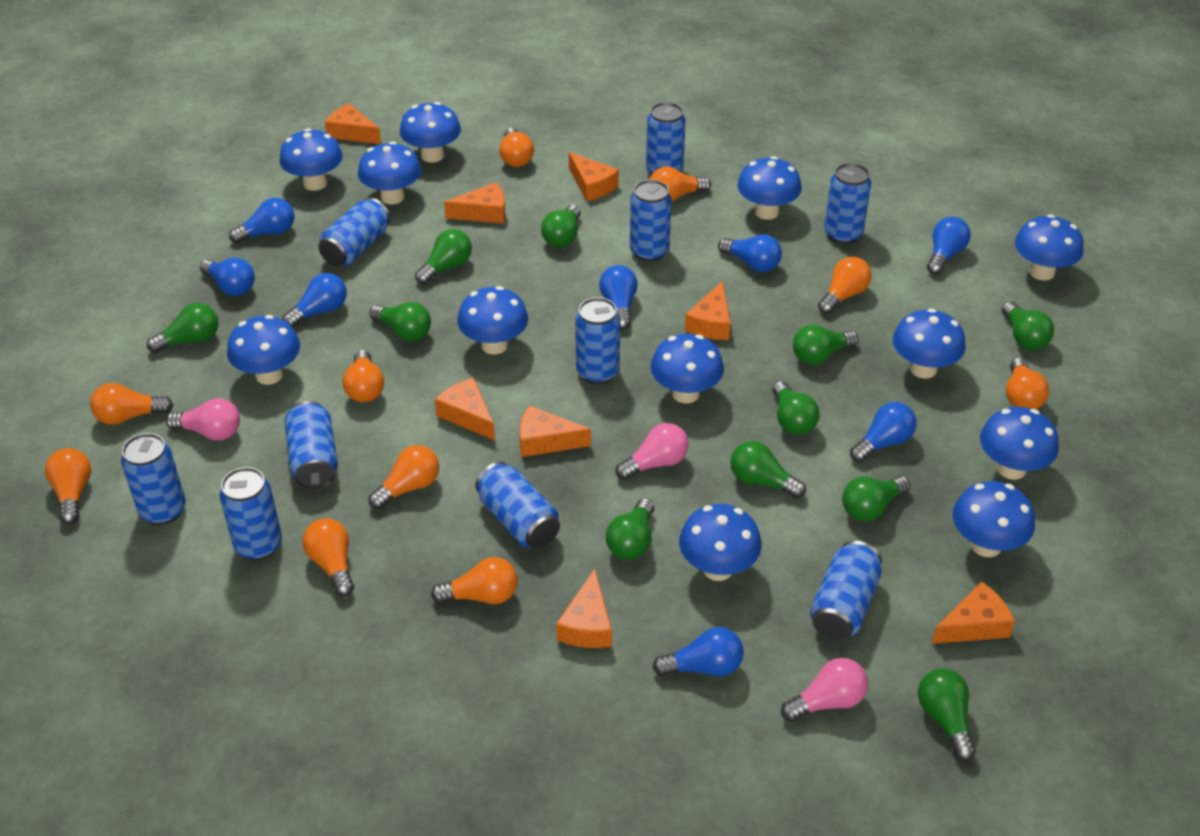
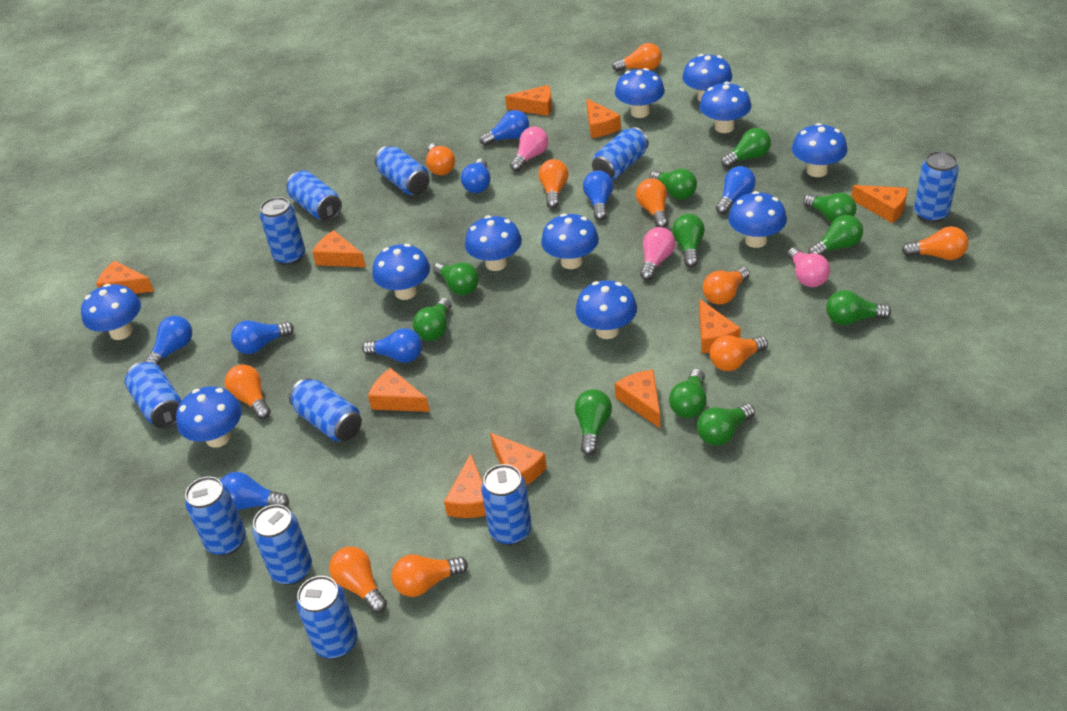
blue can: [121,433,186,525] [220,467,282,560] [284,401,338,490] [318,198,390,267] [475,462,560,549] [575,297,620,384] [630,180,672,262] [646,102,686,175] [810,541,882,640] [824,163,871,244] = 10 -> [125,362,182,428] [185,477,246,556] [253,504,312,585] [260,197,305,265] [287,170,342,221] [289,378,362,441] [296,576,358,659] [375,145,430,195] [481,464,532,545] [592,127,649,180] [914,151,959,223] = 11
blue mushroom: [227,315,300,385] [279,128,343,191] [358,141,421,204] [400,102,461,163] [457,286,528,355] [651,334,724,403] [679,504,762,581] [737,156,802,220] [893,309,966,379] [952,481,1035,557] [980,407,1059,480] [1015,214,1083,281] = 12 -> [81,284,141,340] [176,386,242,448] [372,244,430,300] [465,215,522,271] [541,213,599,269] [575,280,637,339] [615,68,665,118] [682,54,732,102] [699,82,751,133] [728,191,787,248] [792,123,847,177] = 11
orange cheese: [325,103,381,144] [435,378,495,440] [444,183,505,224] [520,405,591,457] [556,569,612,648] [569,152,619,202] [685,281,730,340] [932,581,1015,644] = 8 -> [96,261,154,294] [312,230,366,267] [368,368,430,412] [444,453,486,518] [490,433,547,485] [505,85,552,116] [586,99,621,138] [615,370,660,428] [699,299,741,353] [851,185,908,223] = 10

